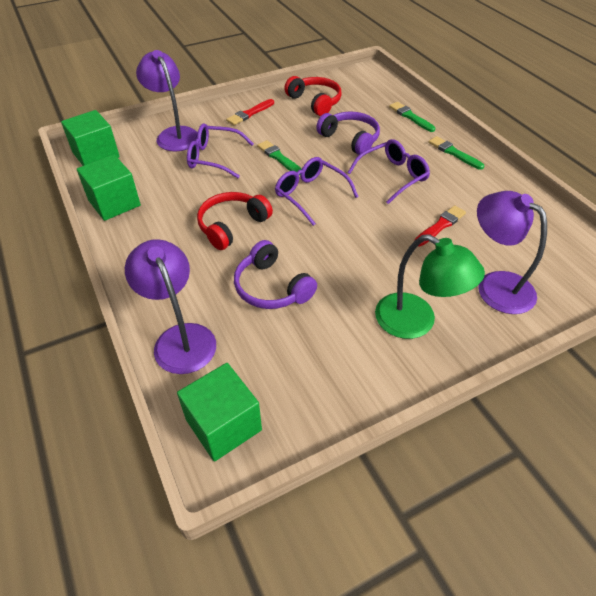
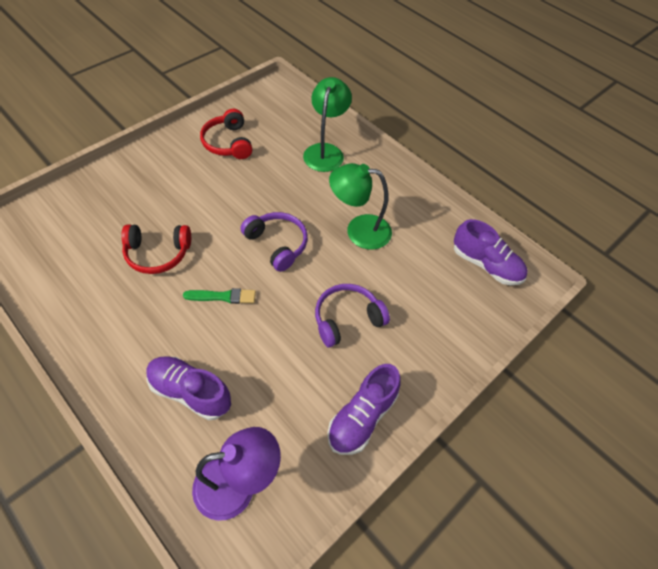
green brush: [257,140,302,175] [389,102,435,132] [428,136,484,170] = 3 -> [183,288,256,304] = 1
green cube: [61,110,120,166] [77,155,141,221] [177,363,262,461] = 3 -> none = 0
green lamp: [375,234,485,339] = 1 -> [303,77,352,172] [329,163,392,250] = 2
purple glasses: [187,123,254,178] [275,157,359,226] [347,139,430,204] = 3 -> none = 0
purple lamp: [125,239,216,374] [136,50,198,151] [477,191,547,314] = 3 -> [192,427,281,521] = 1
purple shoe: none = 0 -> [147,356,231,420] [327,364,401,455] [454,219,528,285] = 3
red brush: [226,99,274,125] [414,205,466,246] = 2 -> none = 0

